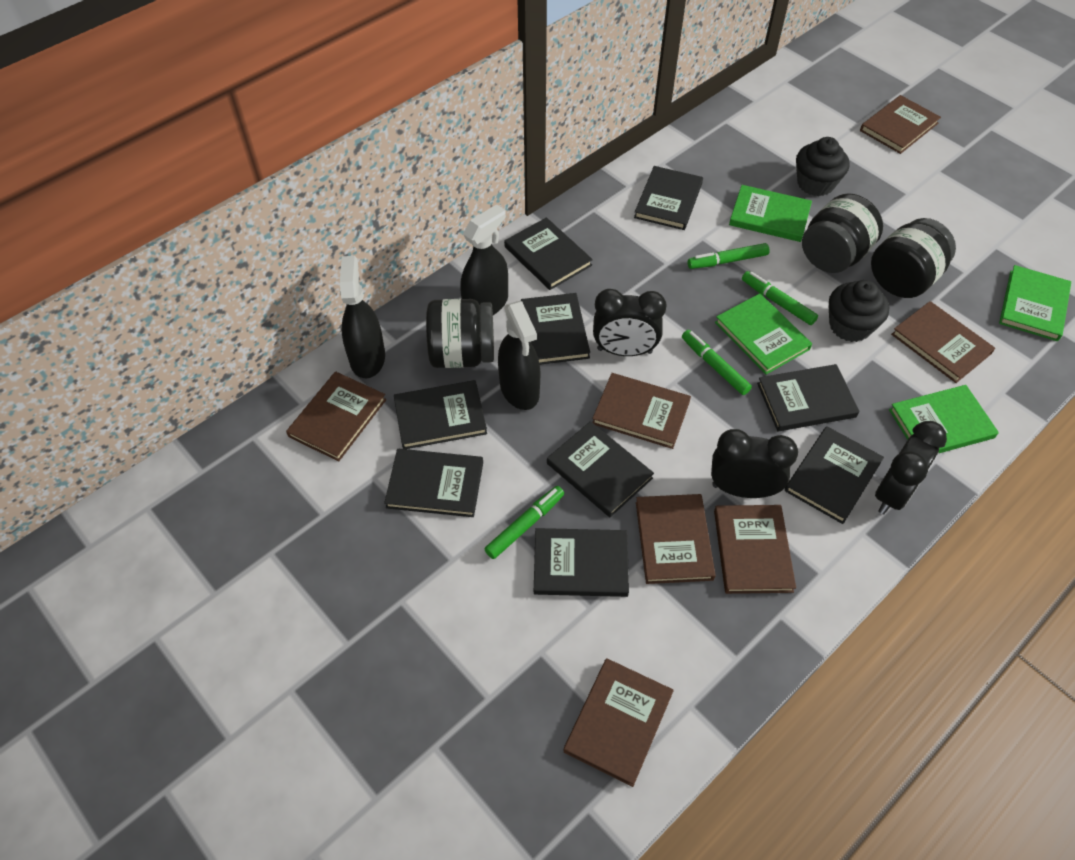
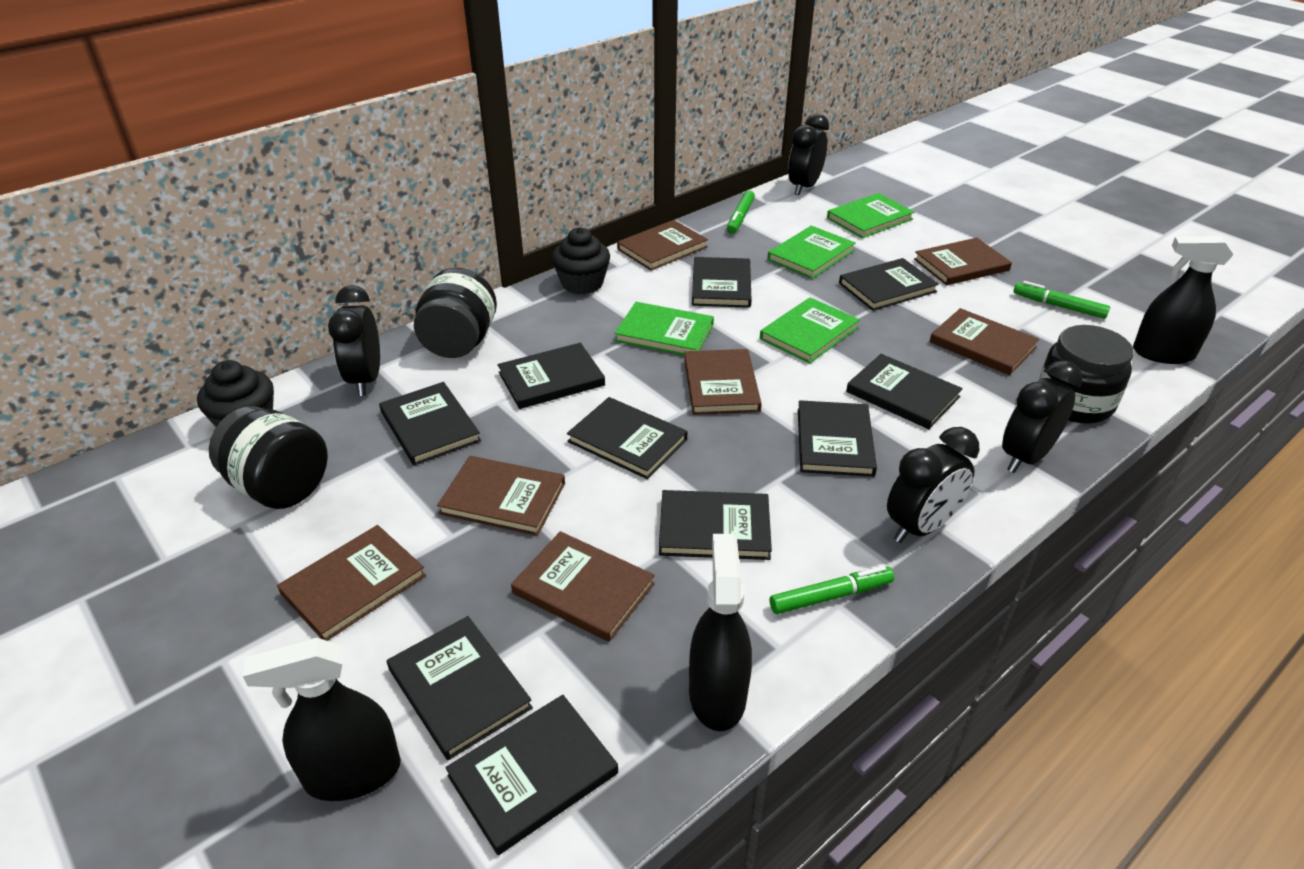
black book: [384,449,483,517] [394,380,487,449] [504,217,593,290] [521,293,590,365] [534,528,629,597] [547,421,654,517] [634,166,703,230] [757,364,860,431] [785,426,884,524] = 9 -> [379,382,481,465] [387,616,533,760] [445,695,618,855] [498,343,605,409] [567,397,687,479] [659,490,772,560] [692,257,752,308] [798,400,877,477] [839,258,939,311] [846,354,963,429] = 10
black clock: [593,289,667,356] [711,429,798,498] [875,421,947,514] = 3 -> [328,285,380,396] [788,113,829,195] [887,427,980,543] [1002,360,1082,473] = 4
green marker: [485,486,564,559] [682,330,752,395] [688,243,770,269] [742,271,818,325] = 4 -> [727,190,755,234] [770,566,894,614] [1013,281,1110,319] = 3

